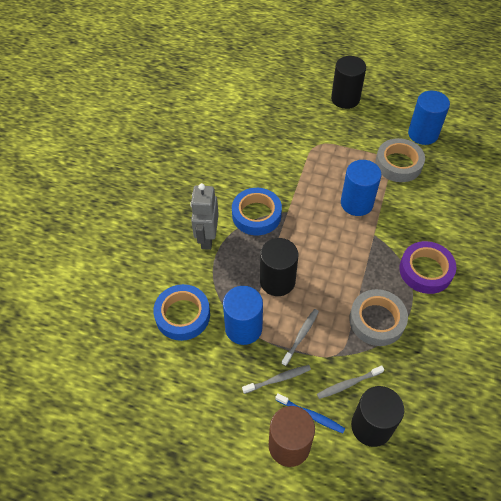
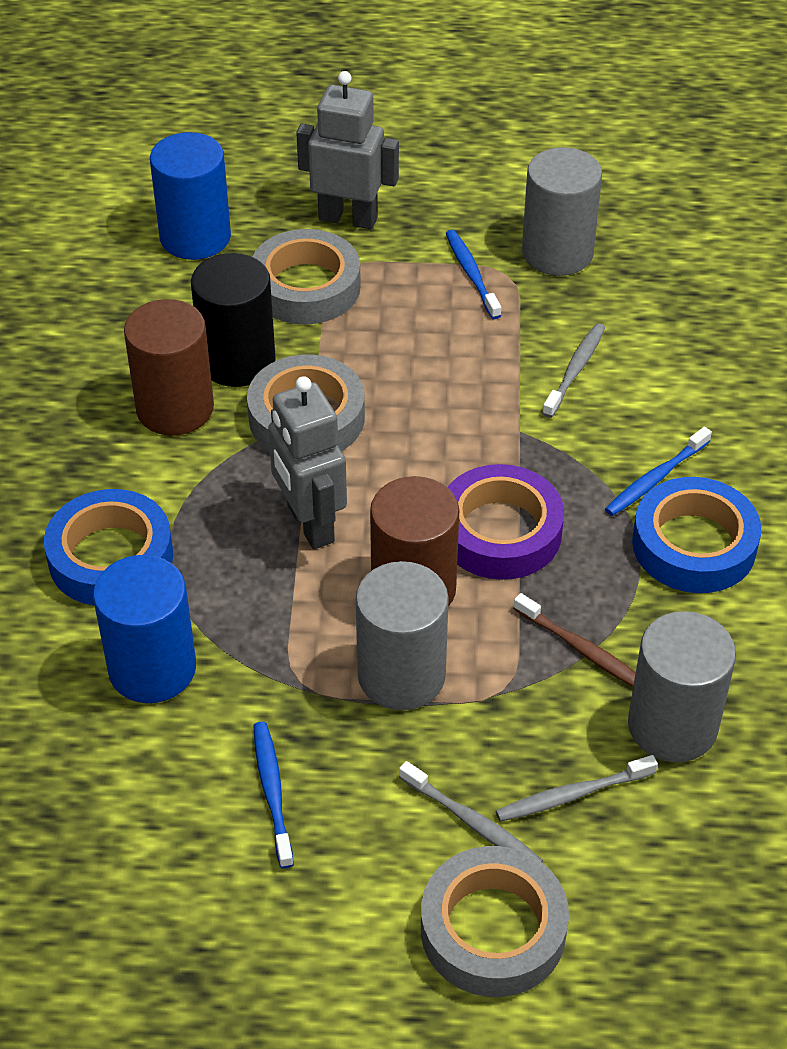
black cylinder: [260,238,298,296] [331,56,366,109] [351,386,404,447] = 3 -> [191,253,276,387] = 1
blue cylinder: [223,286,263,345] [341,160,382,216] [408,91,450,145] = 3 -> [93,555,196,703] [150,132,231,260] = 2
blue toothbrush: [275,393,345,433] = 1 -> [253,722,294,868] [446,230,501,319] [605,427,712,516] = 3
brown cylinder: [269,406,315,467] = 1 -> [124,299,214,436] [370,476,459,607] = 2
brown toothbrush: none = 0 -> [513,593,636,687] = 1
grey cylinder: none = 0 -> [356,561,449,710] [522,147,602,276] [628,611,736,762] = 3
grey robot: [190,183,219,250] = 1 -> [268,376,347,549] [296,71,399,229] = 2
grey tape: [349,289,408,346] [375,138,425,182] = 2 -> [247,355,365,451] [253,229,361,324] [421,846,569,997] = 3

